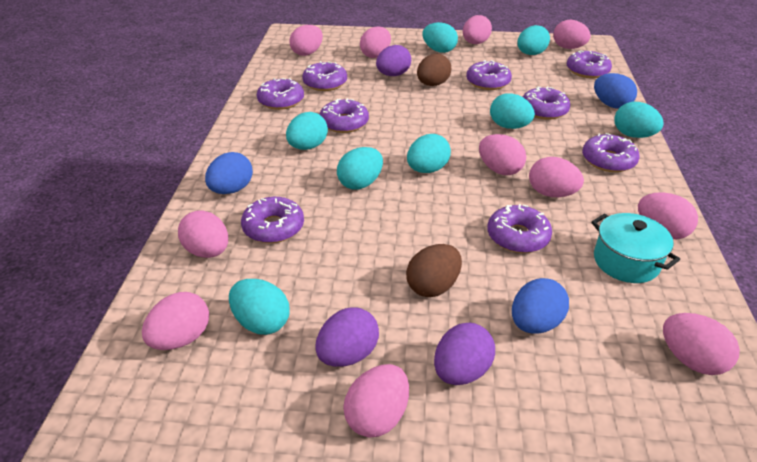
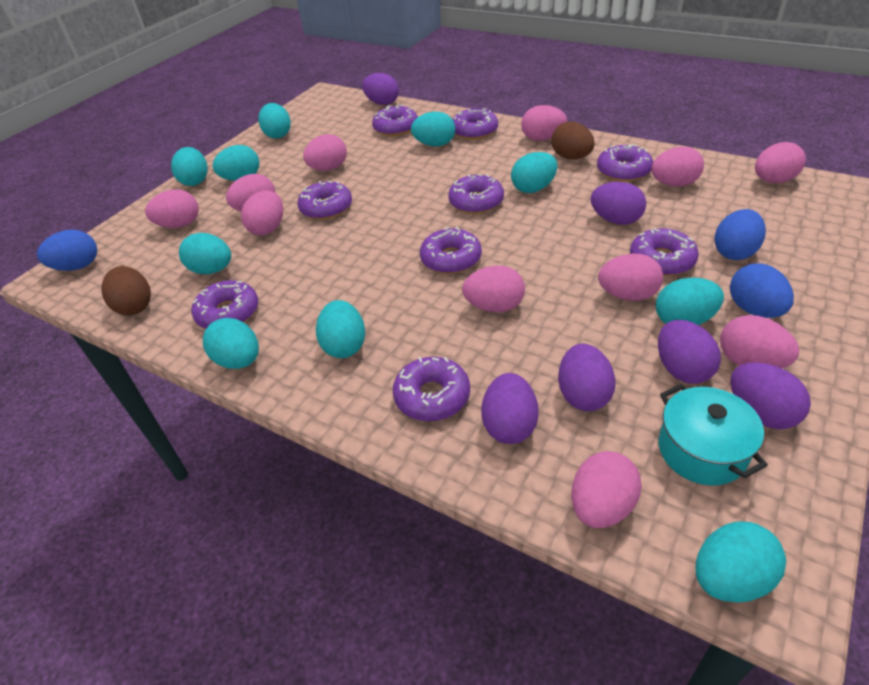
purple egg: [315,307,379,367] [376,45,411,76] [434,323,495,385] = 3 -> [362,73,399,105] [481,373,539,444] [558,344,616,411] [590,182,646,225] [658,320,721,384] [730,362,811,429] = 6
turquoise egg: [229,279,290,335] [286,112,328,150] [337,147,383,190] [407,134,451,173] [423,22,458,53] [490,93,535,129] [517,25,550,55] [615,102,664,138] = 8 -> [171,147,208,186] [179,233,231,275] [203,318,259,369] [212,145,259,181] [258,103,291,139] [316,300,365,358] [411,112,455,146] [511,152,558,193] [656,278,724,325] [695,521,786,603] = 10

